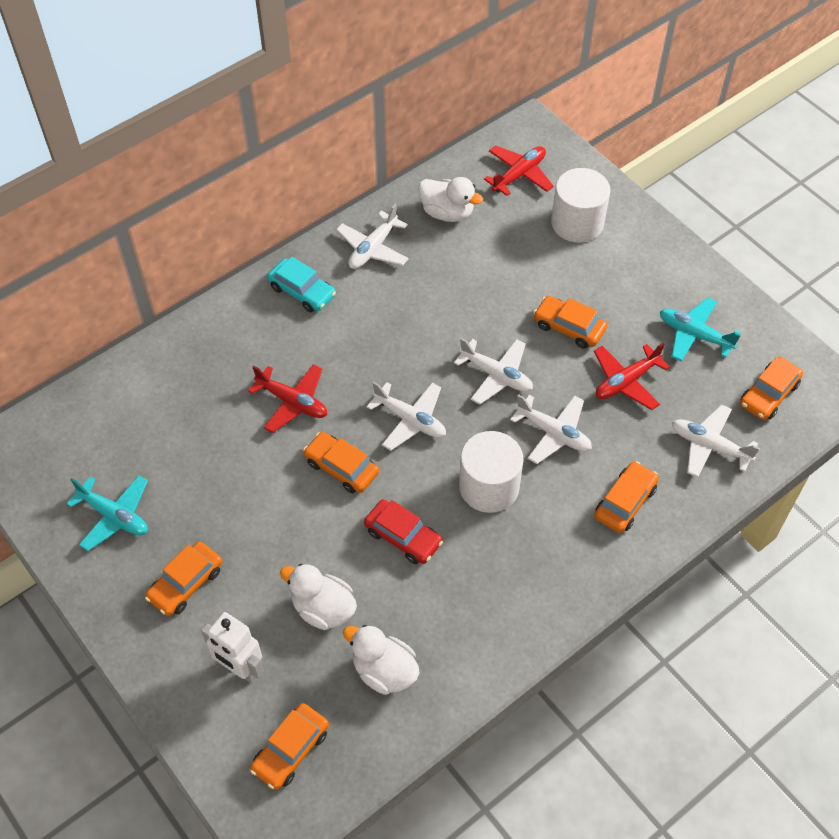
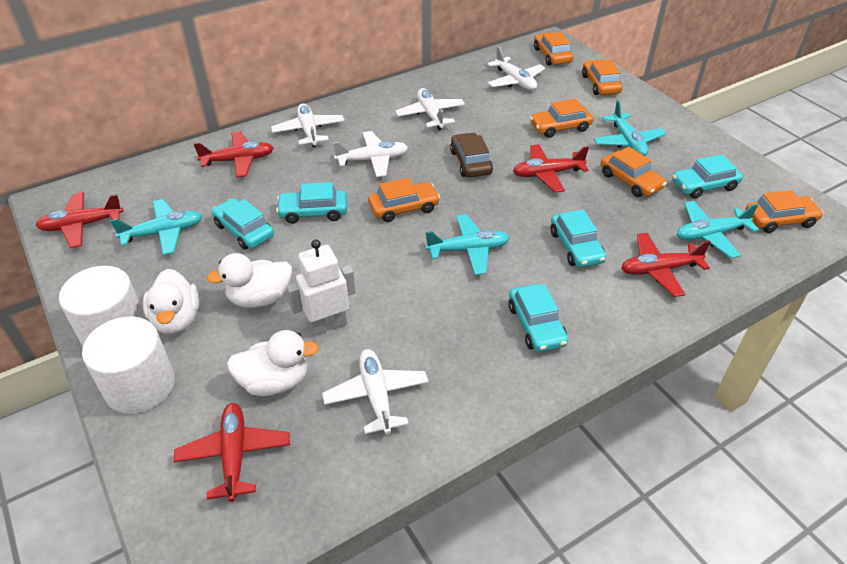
brown car: none = 0 -> [450,132,493,177] = 1
red car: [364,499,443,564] = 1 -> none = 0
red plane: [248,364,327,433] [484,145,554,196] [594,342,670,410] = 3 -> [35,192,124,248] [174,403,290,502] [193,132,273,178] [513,144,589,193] [621,233,711,297] = 5
turquoise car: [267,257,336,312] = 1 -> [212,198,274,249] [276,182,347,224] [508,284,568,352] [551,209,607,268] [672,154,743,199] = 5
turquoise plane: [66,475,148,551] [660,297,741,362] = 2 -> [110,199,202,255] [425,214,510,275] [594,100,666,156] [677,201,759,258] = 4

